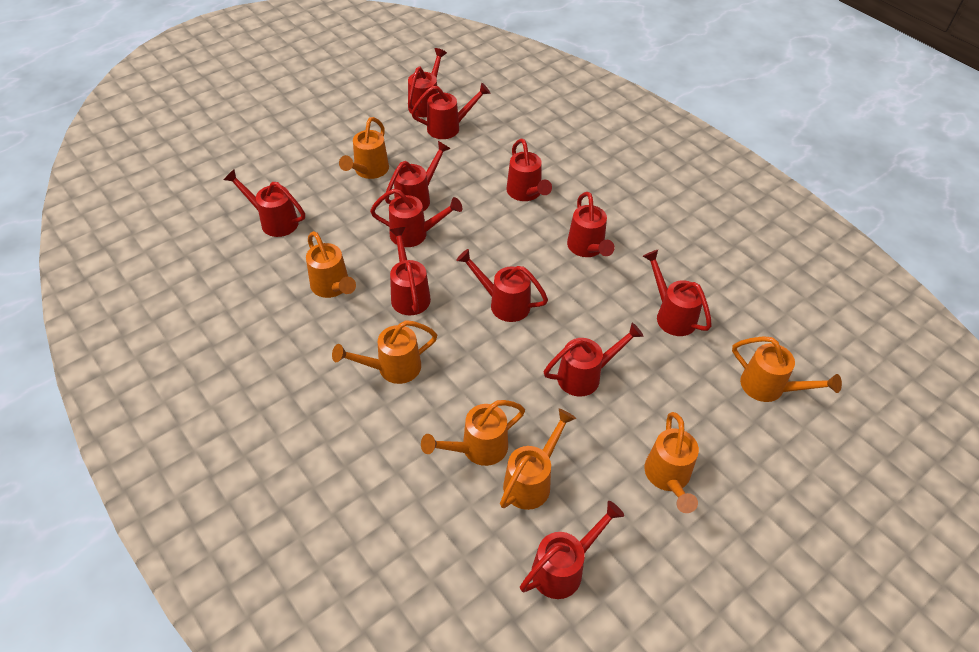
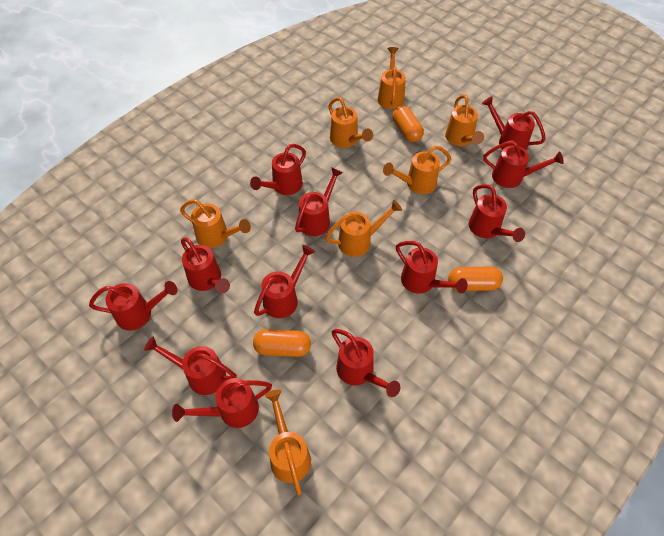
orange capsule: none = 0 -> [253,329,311,357] [393,106,424,142] [448,266,503,291] = 3

